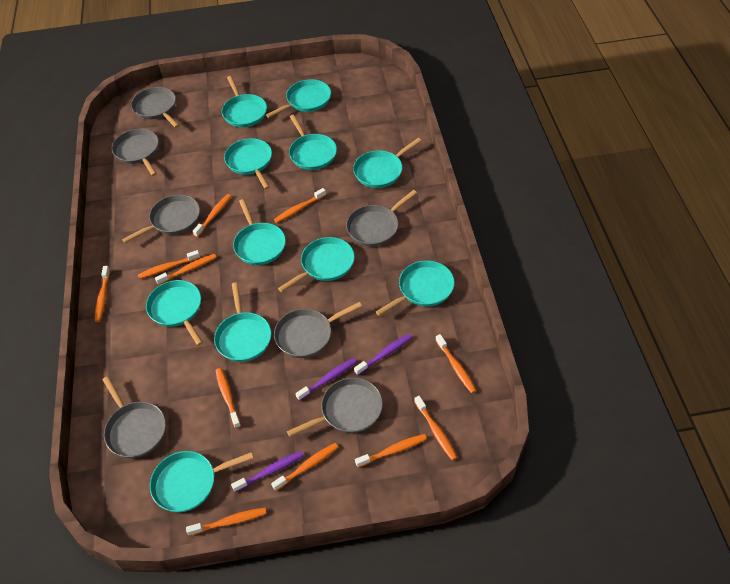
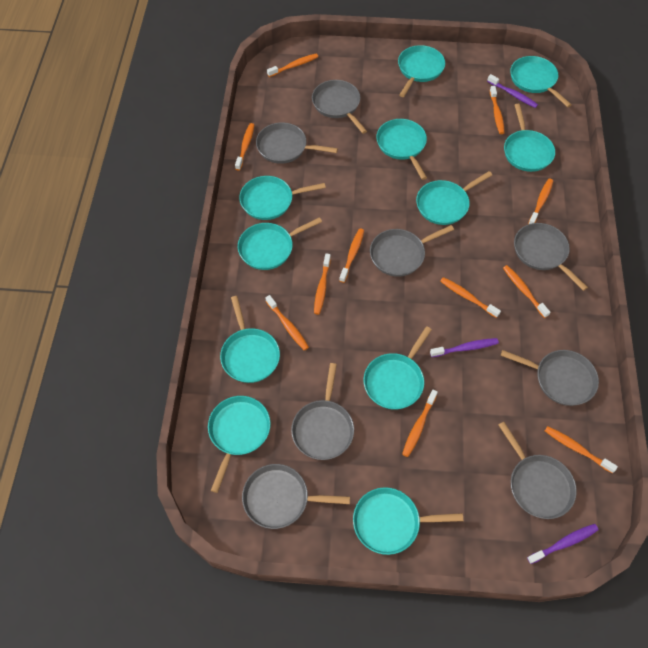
grey pan: [102,376,166,458] [112,129,159,176] [122,195,200,243] [131,87,179,128] [274,302,362,358] [287,378,383,437] [346,190,417,246] = 7 -> [242,464,350,529] [256,123,338,164] [291,363,354,460] [312,80,367,134] [370,225,454,277] [499,422,577,519] [501,350,599,406] [514,223,588,291] = 8

